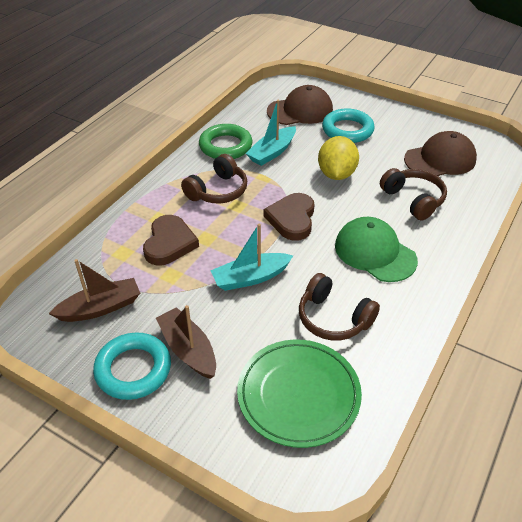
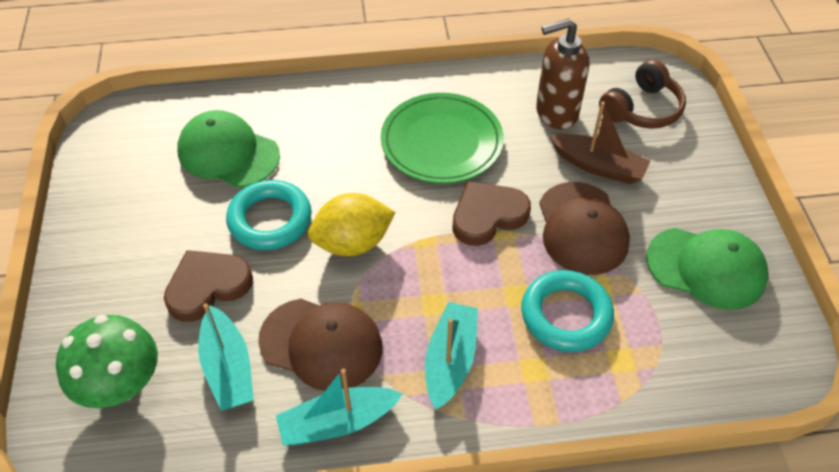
brown boat: [49,259,140,322] [156,305,216,379] = 2 -> [550,101,651,184] = 1
brown headphones: [181,154,247,203] [299,273,380,341] [380,168,447,220] = 3 -> [599,59,686,129] = 1
brown soap dispenser: none = 0 -> [536,18,589,130] = 1
green cap: [335,217,418,282] = 1 -> [177,110,280,188] [646,228,768,310] = 2
green mushroom: none = 0 -> [56,315,158,408] = 1
green ring: [199,124,252,159] = 1 -> none = 0
turquoise boat: [210,224,293,291] [245,100,296,166] = 2 -> [198,303,254,411] [276,368,402,446] [425,302,478,410] = 3

